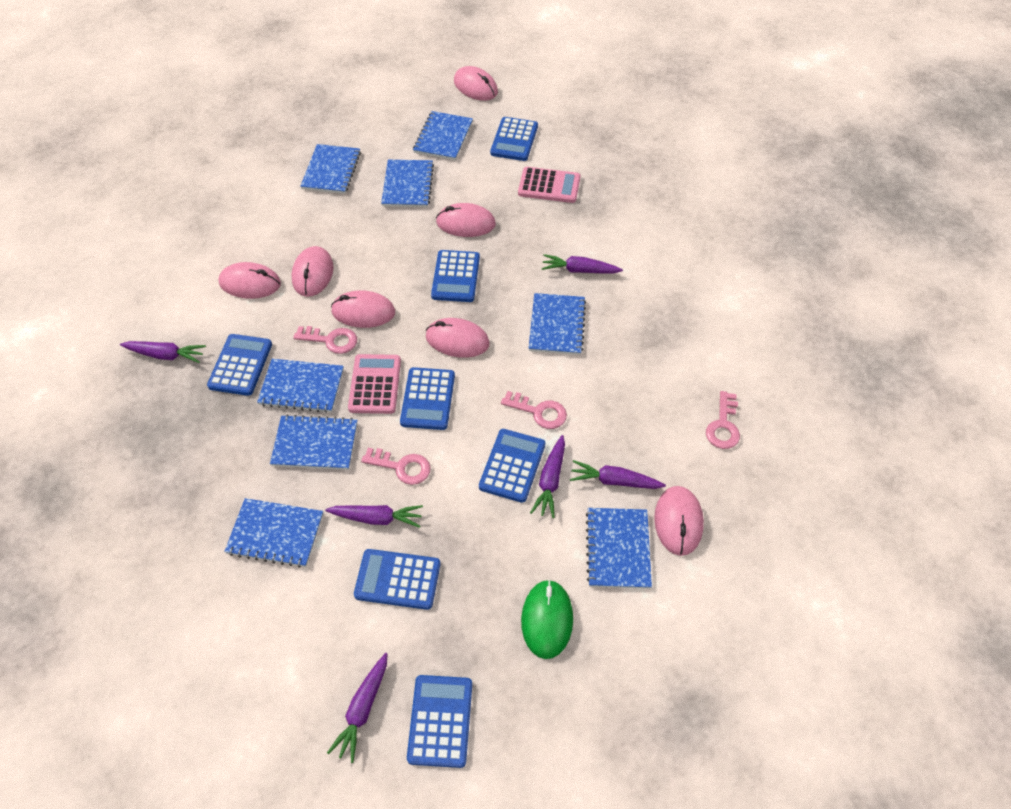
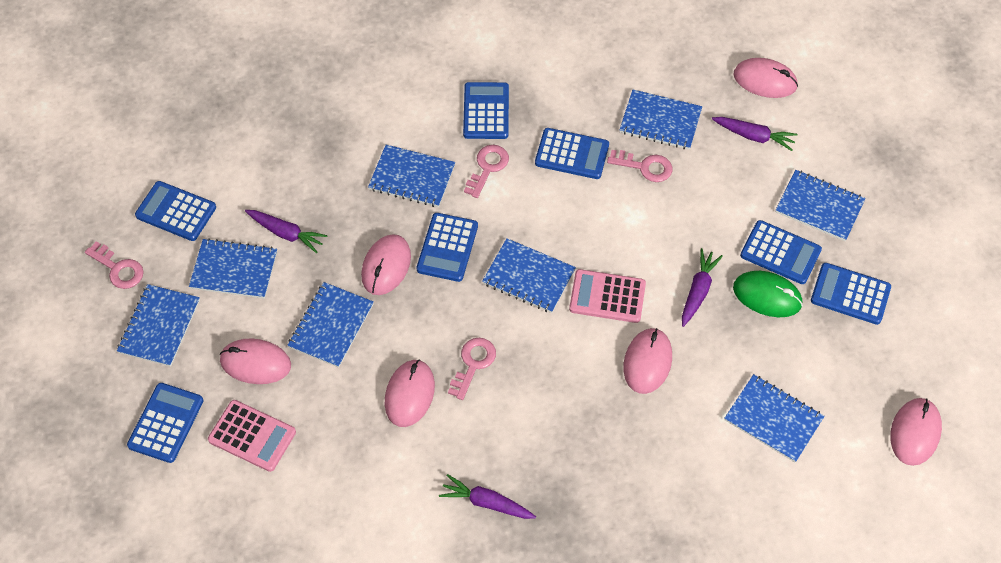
pink mouse: [218,262,281,299] [292,246,334,297] [331,290,395,328] [426,318,490,358] [436,203,496,237] [454,66,498,101] [654,486,704,556] = 7 -> [219,338,291,384] [361,234,411,295] [385,359,435,427] [623,328,672,394] [734,58,798,98] [890,398,942,466] = 6
purple carrot: [120,341,206,363] [325,505,423,528] [327,653,388,763] [530,435,565,518] [542,254,623,274] [570,460,666,489] = 6 -> [245,210,328,253] [439,474,536,519] [682,248,723,327] [712,117,798,151] = 4

